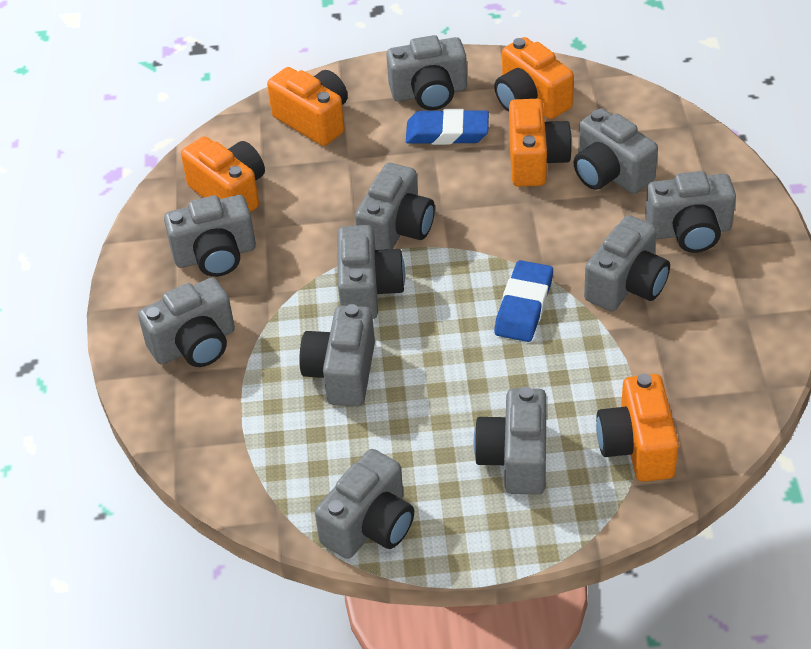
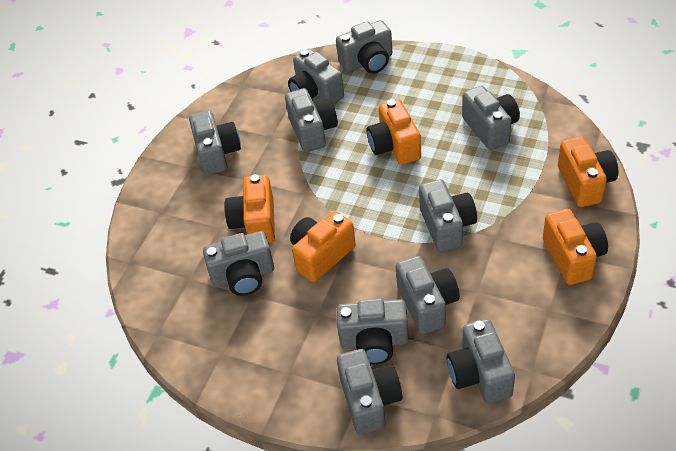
blue eraser: [406,109,489,145] [494,260,553,342] = 2 -> none = 0

